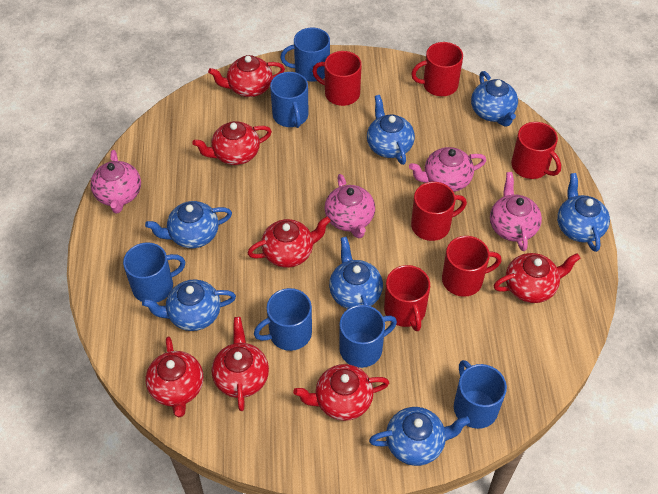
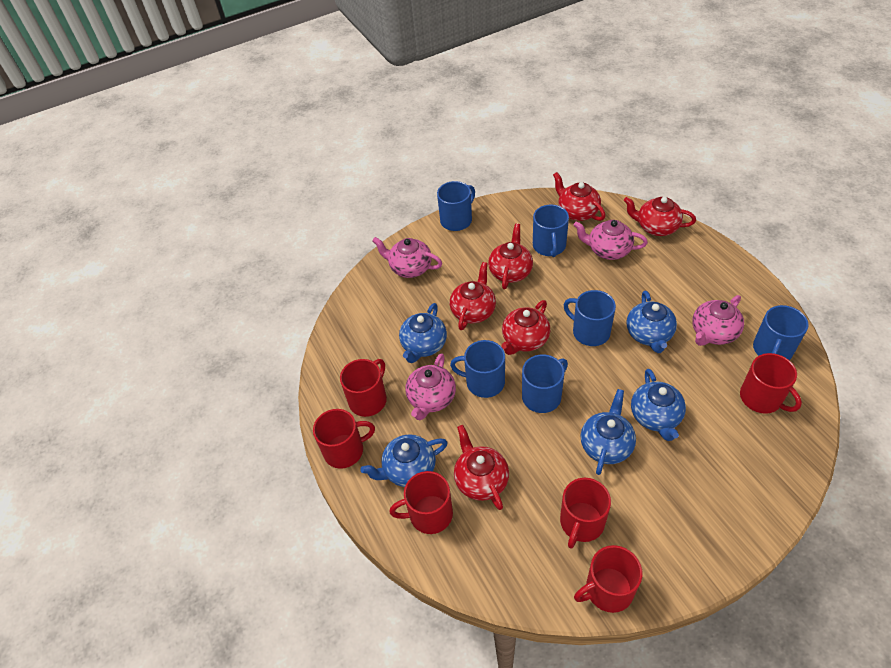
blue teapot: [142,279,236,331] [145,201,232,248] [329,237,383,309] [367,95,415,165] [369,407,470,466] [471,71,518,127] [557,173,610,252] = 7 -> [361,434,448,487] [399,303,447,363] [580,389,636,475] [627,291,677,353] [631,369,686,441] = 5
red teapot: [146,336,204,417] [193,121,272,165] [208,55,285,97] [212,317,269,411] [248,217,331,268] [293,364,389,421] [494,253,581,303] = 7 -> [450,262,496,330] [454,425,509,510] [488,224,533,289] [501,300,550,355] [553,172,605,221] [624,197,696,236] = 6

